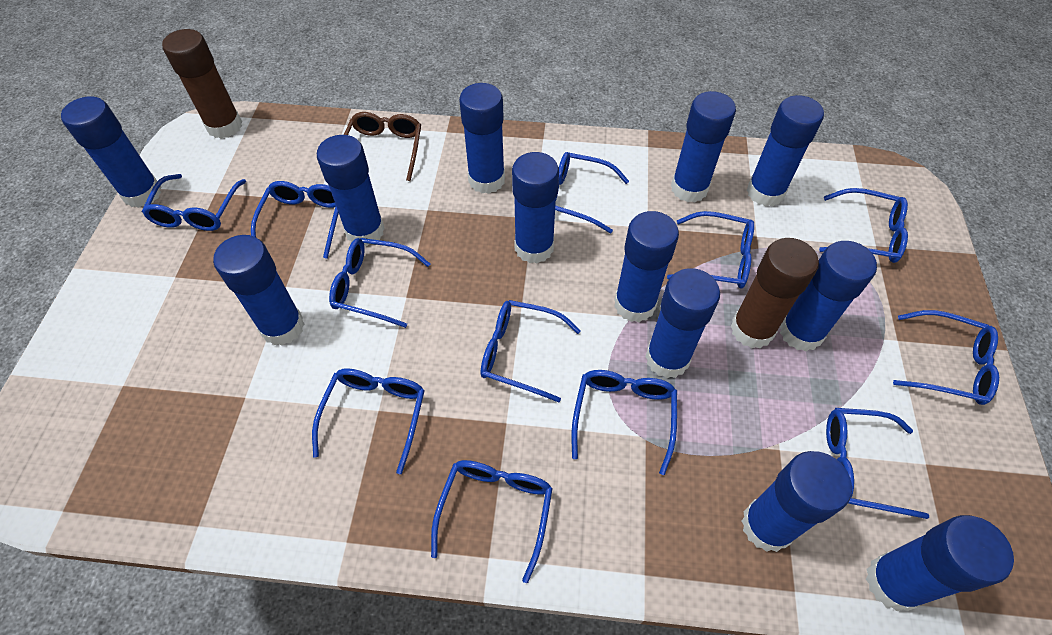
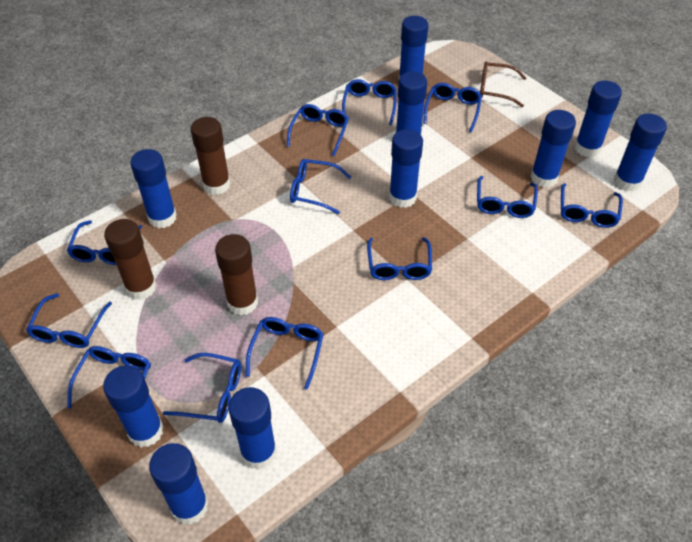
blue glue stick: [61,96,162,208] [213,235,304,346] [317,135,385,246] [459,83,505,194] [512,152,559,264] [614,211,679,322] [645,268,720,378] [671,91,736,202] [741,451,852,552] [747,95,824,207] [780,241,877,351] [866,515,1014,611] = 12 -> [103,365,163,448] [130,149,177,228] [149,443,209,525] [228,387,277,470] [389,129,423,208] [396,71,427,135] [398,16,428,82] [530,110,576,188] [574,80,622,157] [614,113,667,192] = 10
brown glue stick: [162,29,242,139] [731,238,819,348] = 2 -> [104,219,157,300] [191,117,231,195] [215,234,258,316] = 3

